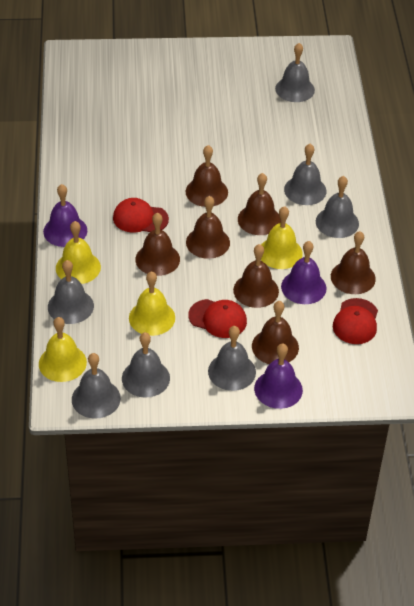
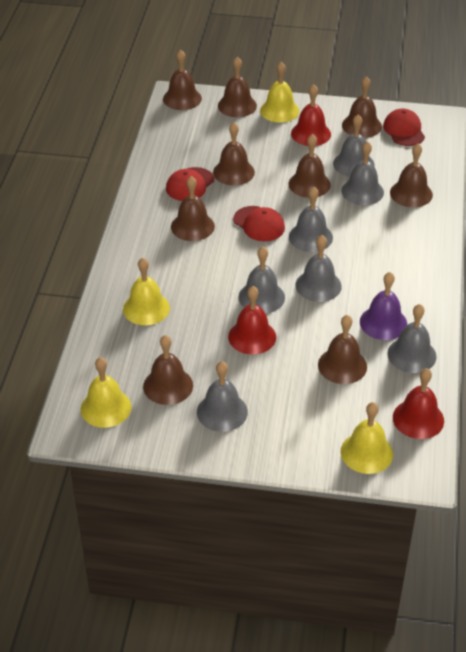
brown bell: [135,213,180,276] [186,145,228,207] [186,196,230,259] [233,244,279,308] [238,173,281,235] [252,301,299,364] [331,231,376,294] = 7 -> [143,335,193,405] [163,50,202,110] [171,176,215,241] [213,122,255,186] [218,57,257,117] [289,134,331,198] [318,315,367,384] [342,76,382,138] [390,144,433,207] = 9
purple bell: [43,184,87,247] [254,344,303,409] [281,241,327,304] = 3 -> [360,272,407,340] = 1
red bell: none = 0 -> [228,286,276,355] [291,84,331,146] [393,368,444,439] = 3

